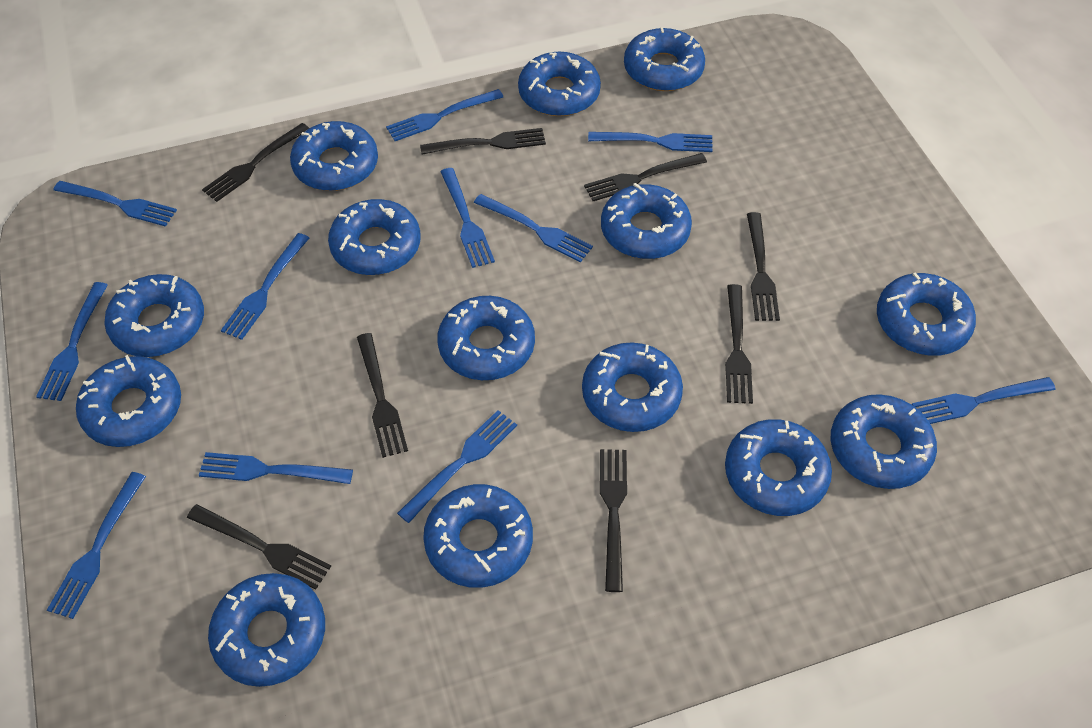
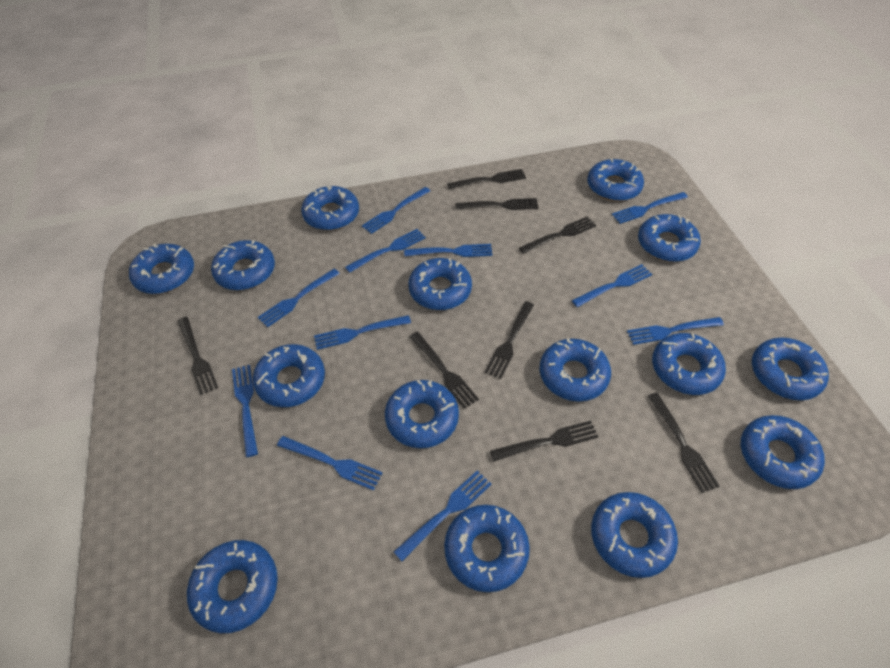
blue donut: [76,355,181,447] [104,274,204,357] [208,573,325,687] [290,121,378,191] [328,199,421,275] [423,484,533,588] [437,296,535,380] [518,52,601,116] [582,343,683,432] [601,183,692,259] [624,27,705,91] [725,419,832,516] [831,394,937,489] [877,273,976,356] = 14 -> [129,244,194,294] [187,540,278,633] [211,240,275,290] [253,344,325,407] [301,186,359,230] [385,380,459,448] [409,258,472,310] [444,505,530,592] [539,338,611,402] [587,159,644,201] [591,492,678,578] [638,214,701,262] [652,333,726,395] [741,415,825,489] [752,338,829,400] = 15

